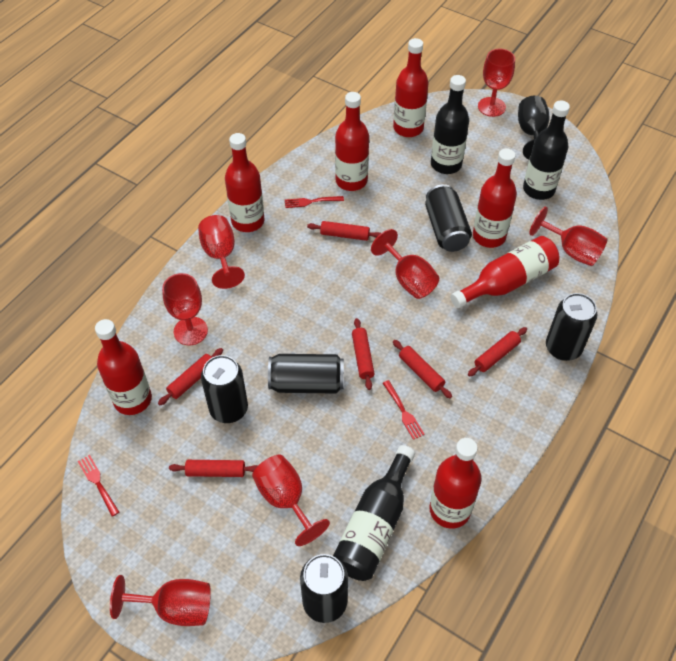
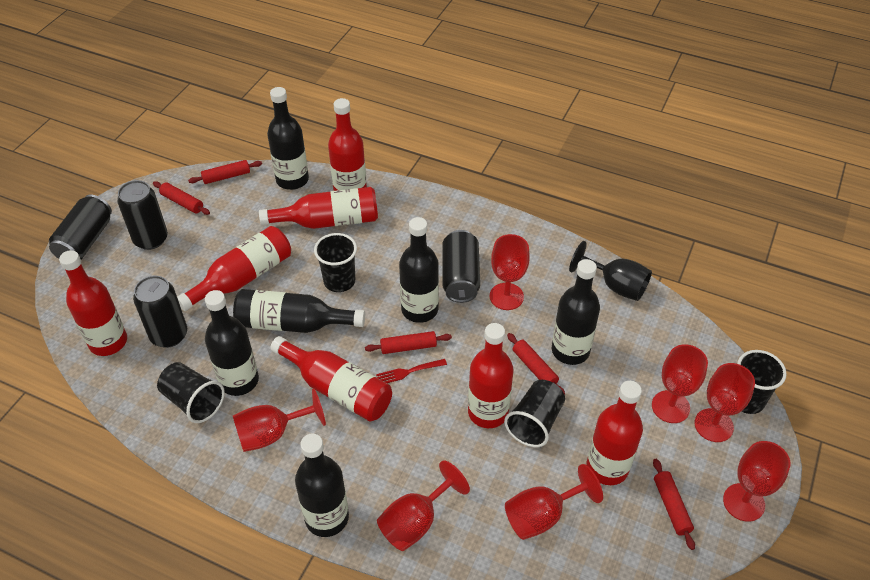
black bottle: [333,445,415,581] [431,75,469,174] [523,100,570,200] = 3 -> [205,290,259,396] [233,289,365,333] [267,87,309,190] [295,434,349,537] [399,217,439,323] [552,259,600,365] = 6
black can: [201,355,248,423] [268,354,344,394] [300,554,348,623] [425,184,472,252] [546,293,597,361] = 5 -> [49,195,112,260] [117,180,168,250] [133,275,187,348] [442,230,480,303] = 4
black cup: none = 0 -> [157,362,225,423] [314,233,357,292] [504,380,565,447] [737,350,787,414] = 4
red fork: [78,455,119,517] [285,196,344,208] [383,380,425,440] = 3 -> [376,359,447,383] = 1
red rolling pin: [158,348,223,405] [169,460,258,477] [307,221,381,241] [352,318,375,390] [393,340,452,399] [468,327,527,377] = 6 -> [153,181,210,215] [188,160,262,184] [365,331,452,354] [507,333,565,395] [653,459,695,550] = 5

